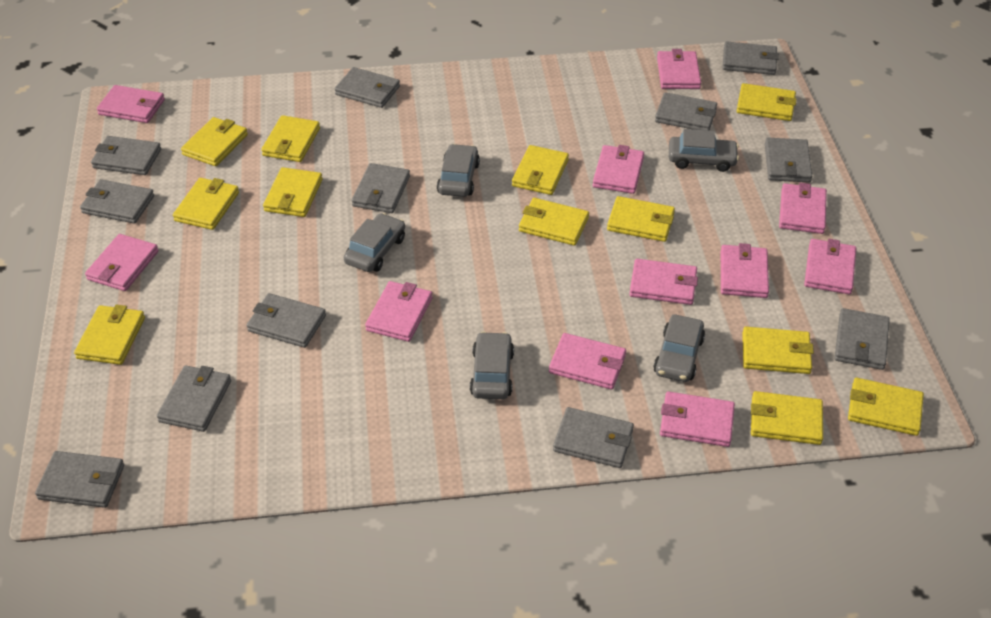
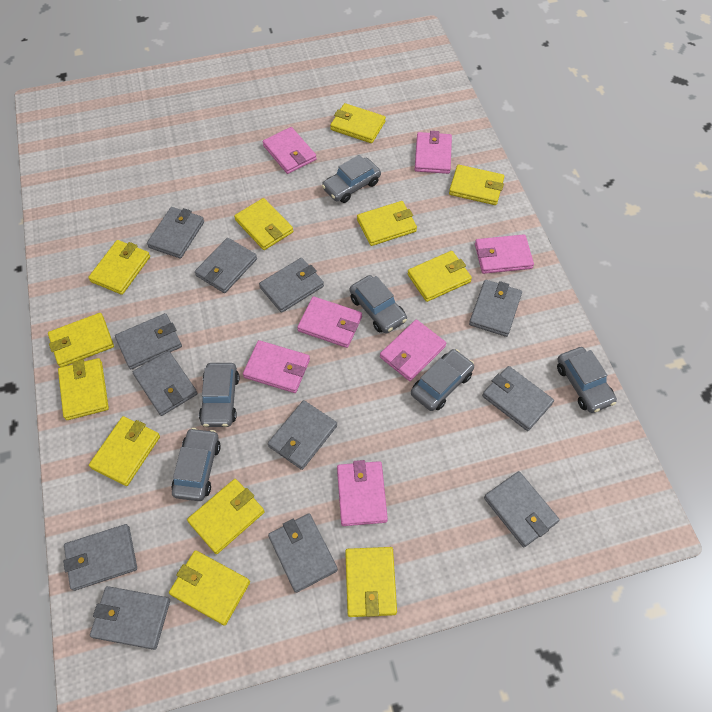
grey car: [344,213,405,272] [437,144,480,197] [470,331,514,399] [653,314,705,382] [669,129,739,172] = 5 -> [171,428,221,501] [199,363,240,427] [322,155,381,203] [349,275,407,333] [411,349,474,411] [557,347,617,413] = 6
pink wallet: [85,234,159,291] [97,85,165,123] [365,281,432,342] [549,333,626,390] [593,145,644,194] [629,259,698,305] [657,49,701,89] [660,391,735,447] [721,243,769,298] [779,183,827,234] [804,239,856,294] = 11 -> [243,340,310,393] [263,127,317,174] [297,296,362,348] [337,460,388,526] [380,319,446,381] [415,131,452,174] [475,234,534,274] = 7

